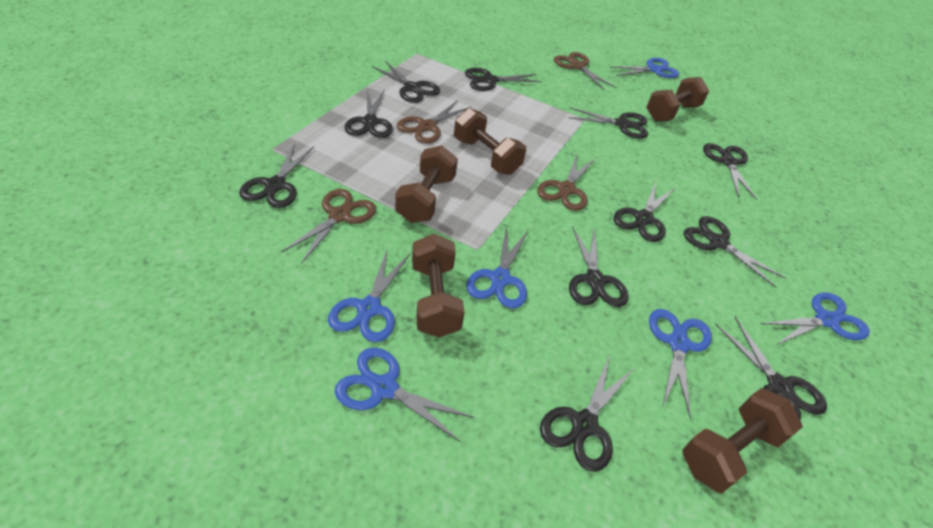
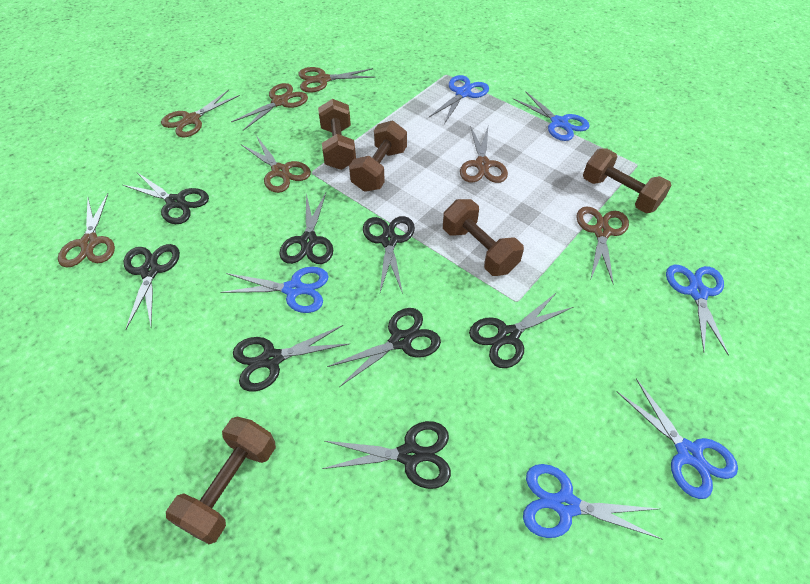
black scissors: [239,143,314,208] [344,89,393,138] [372,61,440,103] [465,68,542,91] [540,355,634,472] [568,107,648,138] [569,226,629,307] [614,182,675,242] [684,216,786,288] [703,143,757,200] [715,316,827,420] = 11 -> [123,173,209,224] [124,244,180,330] [233,325,349,392] [279,193,333,264] [322,421,451,489] [327,308,441,387] [363,216,415,294] [469,292,573,368] = 8
brown scissors: [281,189,376,264] [397,100,471,144] [537,154,595,211] [554,52,616,91] = 4 -> [58,193,115,268] [161,90,240,138] [231,83,308,131] [242,137,311,193] [298,67,376,93] [460,126,508,183] [576,206,629,285] = 7

